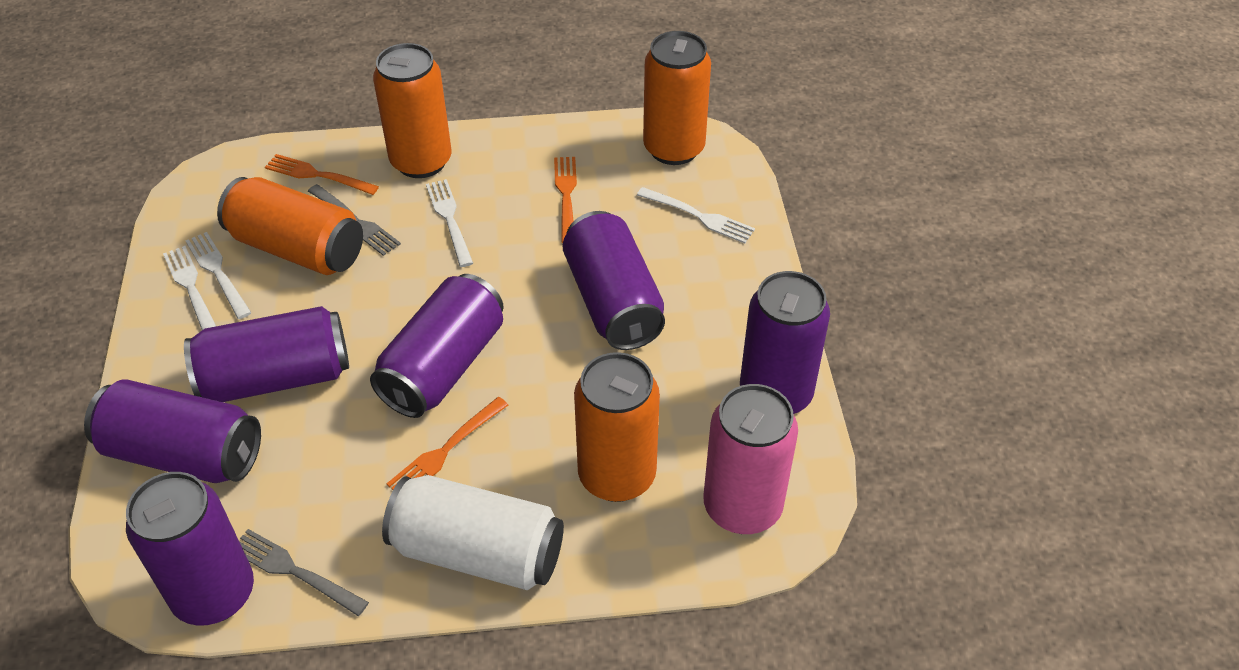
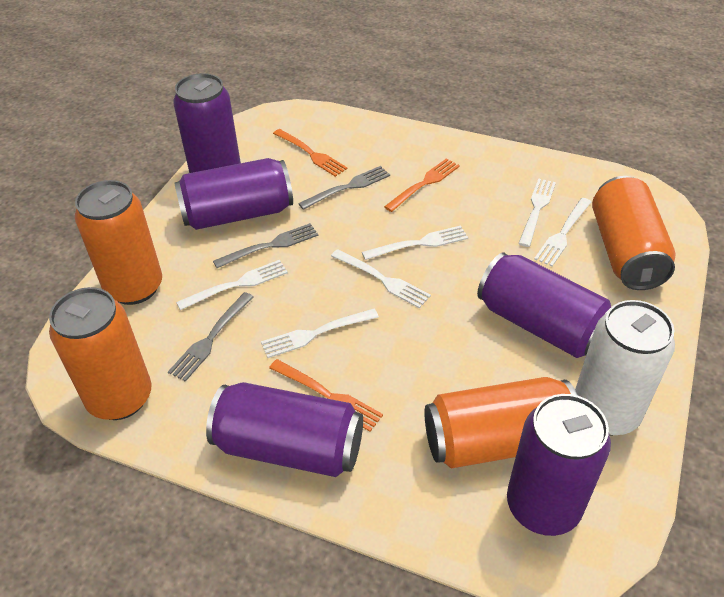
grey fork: [239,529,369,616] [308,184,401,256] = 2 -> [168,292,253,382] [213,223,319,268] [298,166,390,210] = 3
pink can: [703,384,798,534] = 1 -> none = 0
purple can: [84,379,261,483] [126,472,254,625] [184,306,349,402] [370,274,504,418] [563,211,665,350] [740,271,830,414] = 6 -> [173,73,241,173] [174,158,293,230] [206,382,363,477] [477,253,611,358] [507,394,611,536] = 5
white fork: [163,246,216,330] [186,232,251,319] [426,179,473,267] [637,187,755,243] = 4 -> [176,260,288,310] [261,309,379,358] [331,249,431,308] [362,226,468,260] [518,178,556,247] [534,198,591,266] = 6

